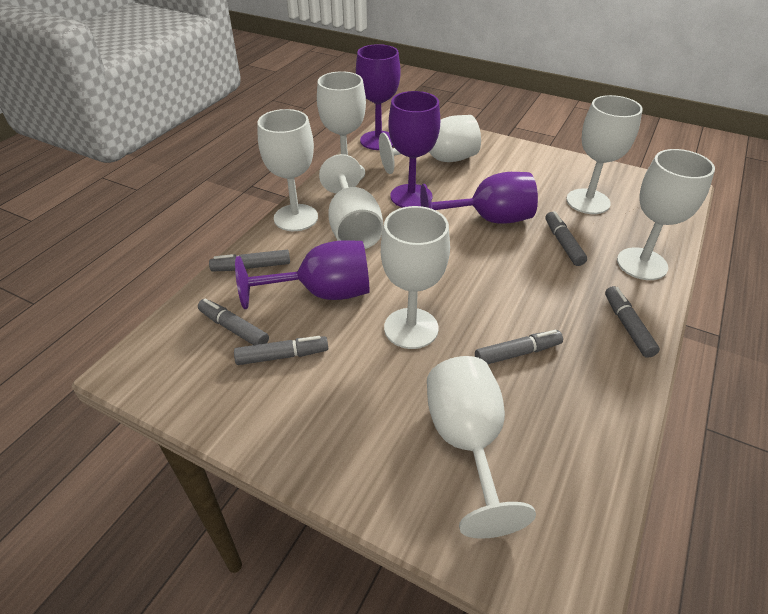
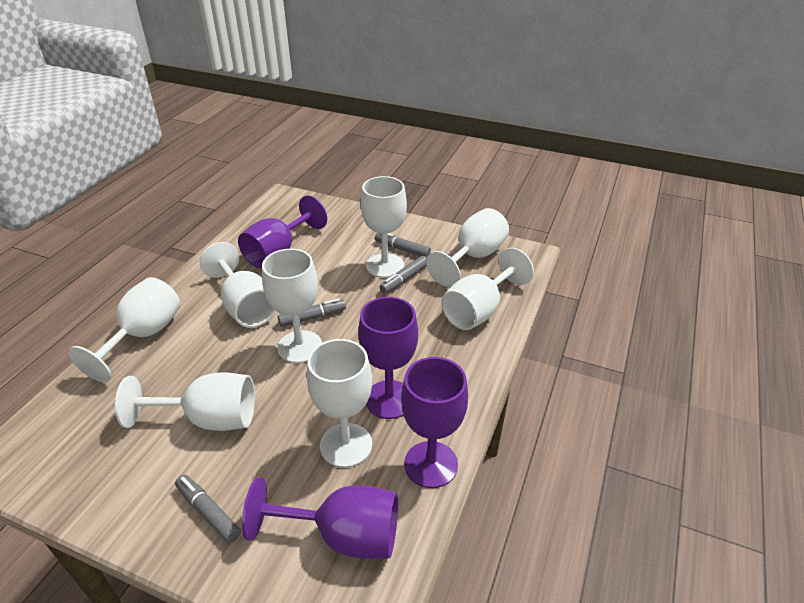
grey marker: [198,299,269,345] [209,250,290,272] [234,336,328,365] [475,330,563,364] [546,211,587,266] [605,286,660,358] = 6 -> [175,475,241,543] [278,298,346,327] [375,233,431,258] [379,256,427,294] = 4

